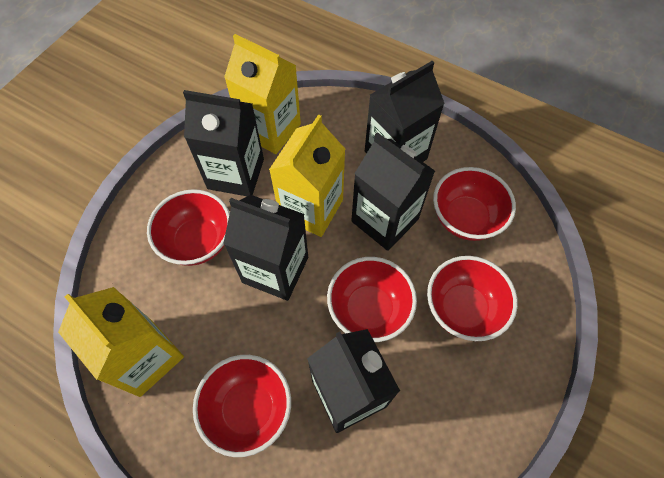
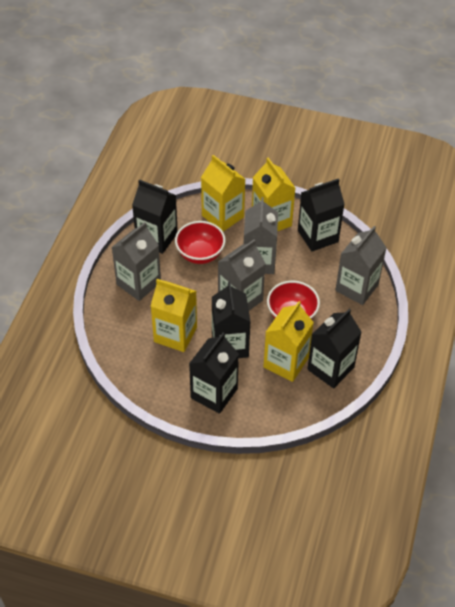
grey carton: none = 0 -> [111,222,161,301] [218,240,266,311] [243,197,278,274] [335,226,387,305] = 4
red bowl: [147,189,230,266] [193,355,291,457] [327,257,417,342] [427,256,518,341] [433,167,516,241] = 5 -> [175,221,225,264] [267,281,320,319] = 2
yellow carton: [58,287,184,397] [224,34,301,154] [269,114,345,237] = 3 -> [151,279,197,352] [201,155,245,231] [252,158,295,232] [263,301,314,382] = 4

